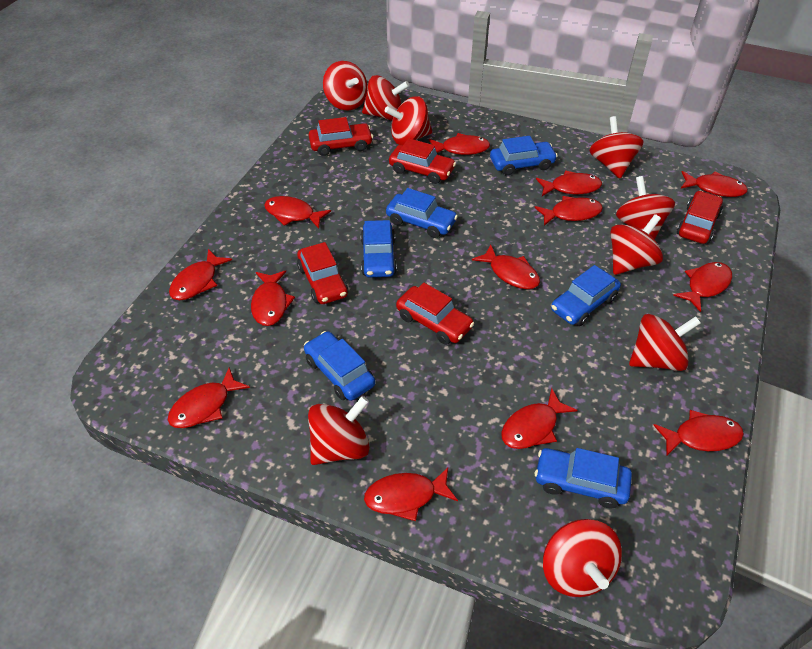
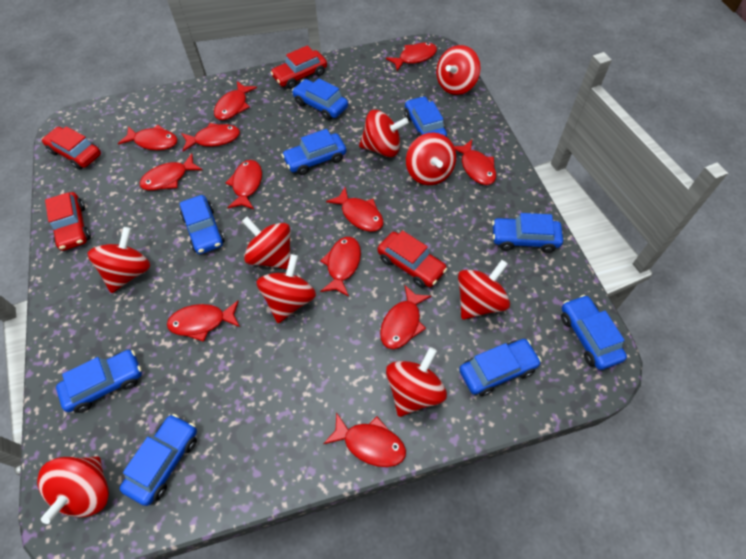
blue car: [304,331,375,401] [361,220,397,277] [386,188,458,238] [490,136,558,176] [535,448,632,508] [551,265,621,326] = 6 -> [56,350,142,413] [120,414,197,506] [180,195,225,254] [282,129,346,175] [292,78,348,120] [404,96,447,138] [459,339,541,396] [492,213,563,253] [561,295,627,370] = 9
red car: [297,242,348,304] [309,117,373,156] [389,138,456,184] [396,283,474,345] [677,191,723,244] = 5 -> [42,126,101,170] [45,192,91,251] [270,45,327,89] [377,230,447,288] = 4
red fish: [168,367,250,428] [169,249,232,300] [251,270,295,326] [264,196,331,229] [364,467,458,521] [429,133,490,155] [472,244,540,289] [501,388,577,449] [535,196,603,226] [536,171,602,196] [653,410,744,457] [673,262,732,312] [680,171,748,197] = 13 -> [118,125,177,150] [139,154,202,191] [167,300,240,342] [181,123,240,152] [214,81,257,120] [225,160,262,209] [320,237,361,297] [323,412,406,467] [326,187,383,232] [380,285,431,349] [386,43,437,71] [454,140,496,185] = 12

